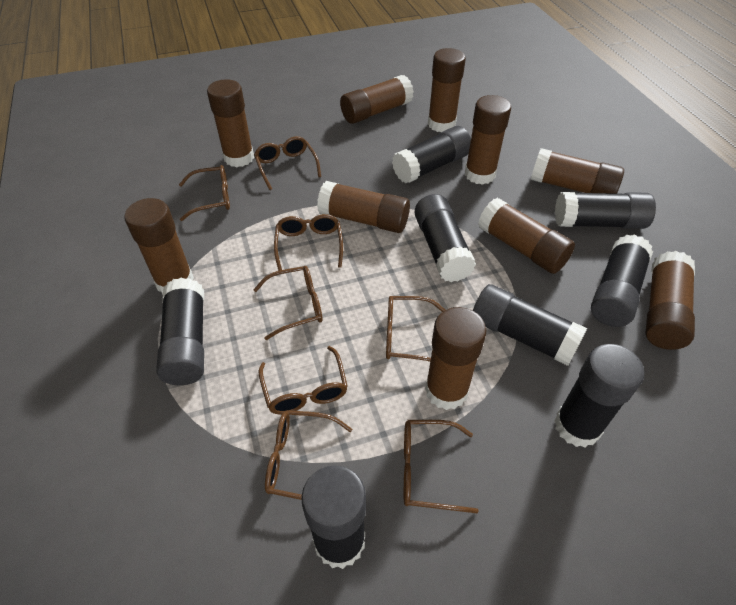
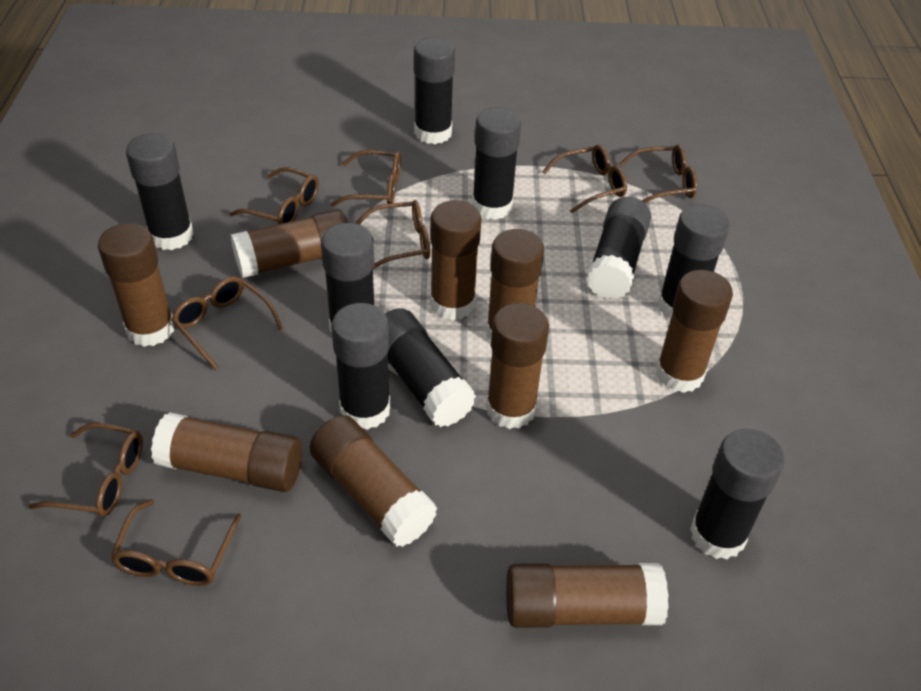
black glue stick: [156,278,204,385] [301,465,366,569] [392,126,471,183] [414,194,476,282] [473,284,587,366] [554,344,644,448] [555,192,656,229] [591,234,653,327] = 8 -> [126,133,194,250] [321,223,374,332] [331,303,391,430] [385,308,476,427] [414,37,455,144] [472,107,521,220] [586,197,651,299] [657,204,730,320] [690,429,785,559] = 9
brown glue stick: [125,198,194,294] [207,79,254,167] [317,181,410,233] [340,75,414,124] [425,307,486,410] [428,48,466,132] [465,95,511,185] [478,198,575,274] [531,148,624,194] [645,251,695,350] = 10 -> [98,223,174,347] [151,412,302,492] [231,209,348,278] [310,415,437,547] [430,200,481,320] [486,229,544,340] [486,303,549,429] [506,563,669,628] [656,270,733,393] = 9

